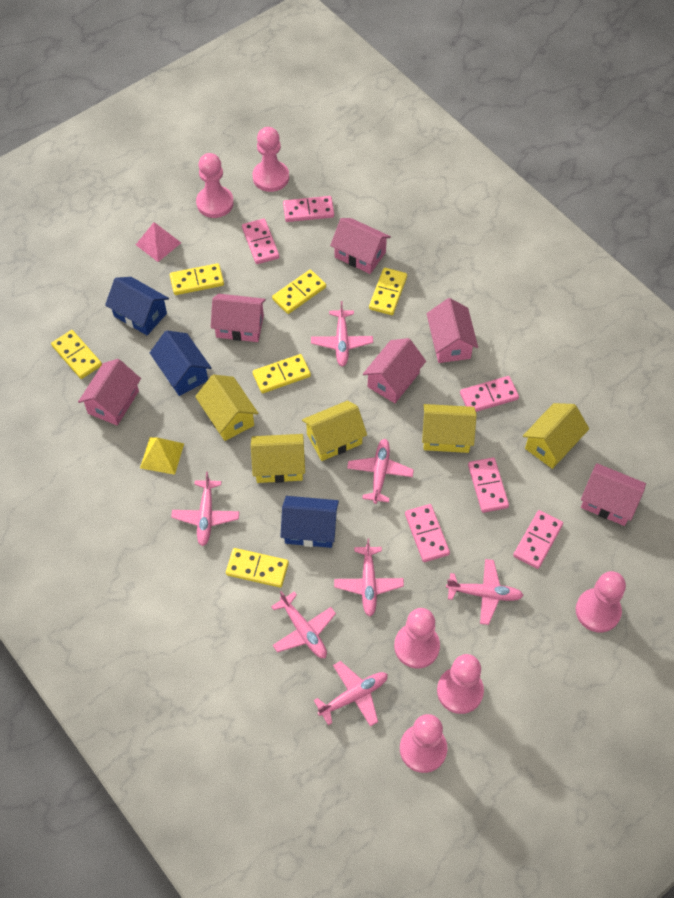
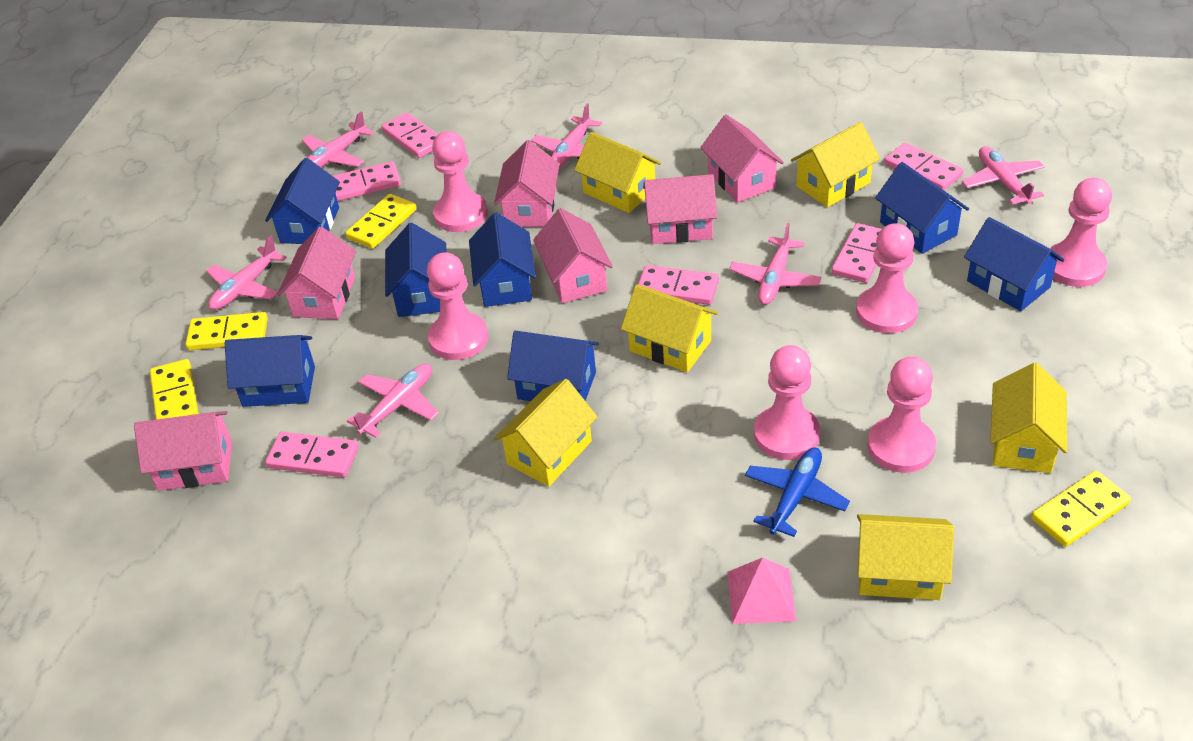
blue house: [105,277,169,335] [150,331,211,396] [280,496,339,548] = 3 -> [225,335,315,407] [265,158,340,244] [385,223,447,317] [469,212,536,307] [507,331,599,401] [875,162,969,254] [964,217,1064,311] = 7
blue plane: none = 0 -> [745,447,850,537] = 1
pink plane: [171,472,239,546] [271,591,336,658] [311,301,373,367] [313,661,388,727] [334,538,404,616] [347,439,414,504] [446,559,524,625] = 7 -> [206,235,287,310] [302,111,374,168] [347,363,439,438] [531,103,602,169] [729,223,821,305] [962,146,1045,205] = 6
yellow domino: [51,330,102,379] [170,263,224,295] [226,548,289,588] [253,354,311,393] [272,270,326,314] [369,268,407,315] = 6 -> [150,359,199,420] [186,312,268,350] [345,194,417,249] [1031,471,1131,547] = 4
yellow house: [195,375,258,441] [251,434,305,483] [302,401,367,461] [422,404,477,453] [523,403,589,469] = 5 -> [494,379,598,487] [574,132,661,213] [621,284,718,372] [791,122,880,207] [857,514,954,600] [990,363,1067,473] = 6
yellow pyramid: [140,437,184,475] = 1 -> none = 0

